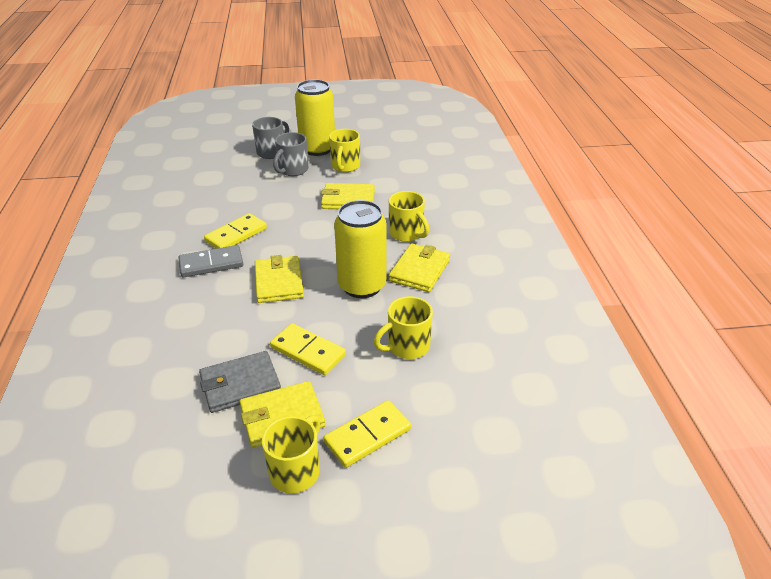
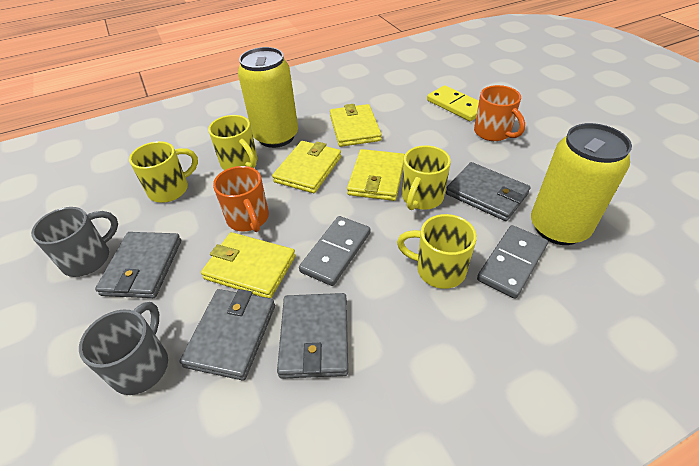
grey domino: [178,245,243,277] = 1 -> [299,216,370,286] [477,225,548,299] = 2
grey wallet: [199,351,281,413] = 1 -> [95,232,181,298] [180,289,275,381] [277,293,348,379] [446,162,530,221] = 4
orange mug: none = 0 -> [213,166,269,232] [474,85,525,141] = 2
yellow domino: [204,213,267,249] [270,323,346,375] [324,400,411,468] = 3 -> [427,85,479,121] = 1

